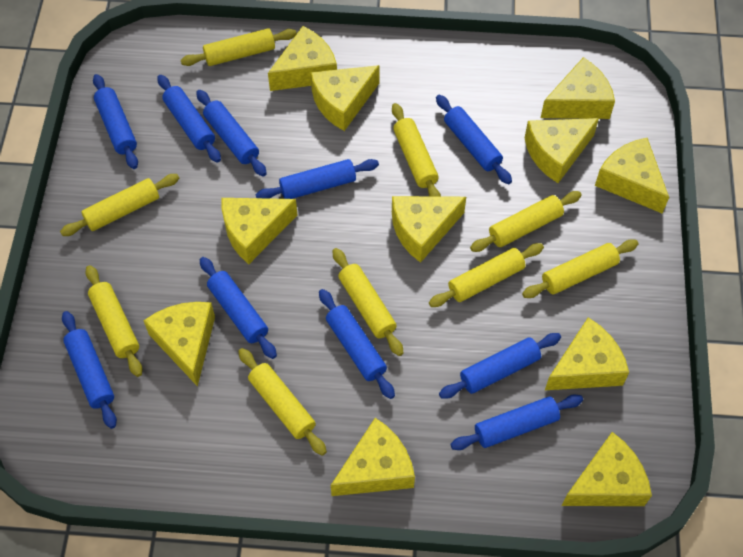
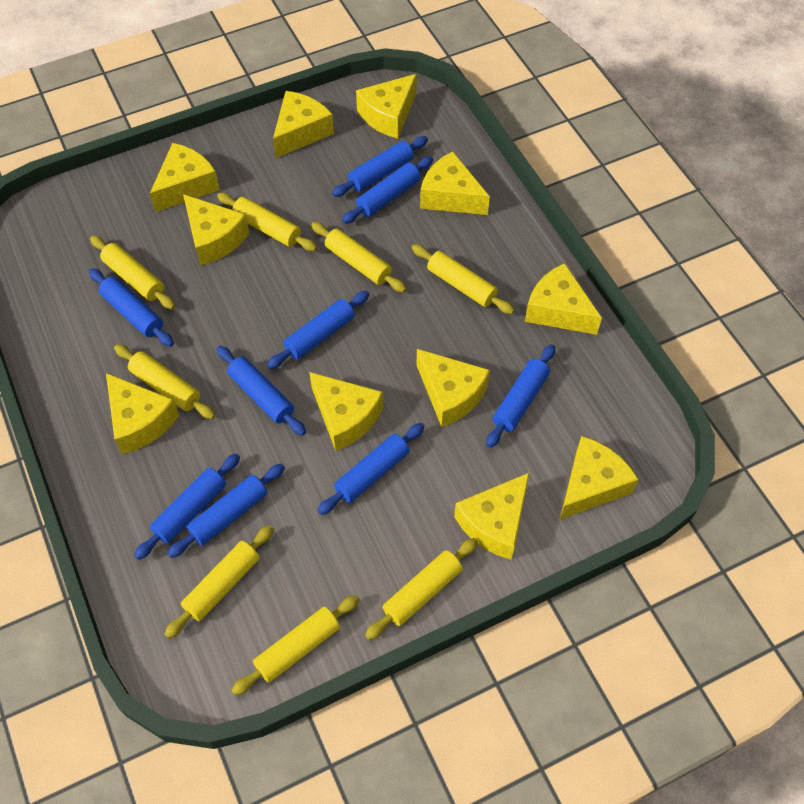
blue rolling pin: [62,311,117,429] [93,74,138,169] [157,75,221,163] [196,90,267,176] [200,257,277,359] [255,159,379,199] [319,289,395,399] [436,95,512,184] [439,333,561,399] [450,395,583,450] = 10 -> [89,268,174,347] [134,453,240,560] [167,463,285,558] [217,346,306,436] [267,291,370,369] [317,423,425,515] [332,136,428,197] [342,156,433,224] [486,344,555,448] = 9
yellow rolling pin: [60,174,179,236] [85,265,142,377] [181,28,297,66] [238,348,327,456] [332,248,403,356] [392,103,441,197] [429,243,544,307] [470,191,582,252] [522,239,638,298] = 9 -> [90,235,175,309] [114,344,216,419] [164,525,274,639] [217,193,317,251] [231,595,360,696] [311,222,407,293] [365,538,478,640] [412,244,515,314] = 8

